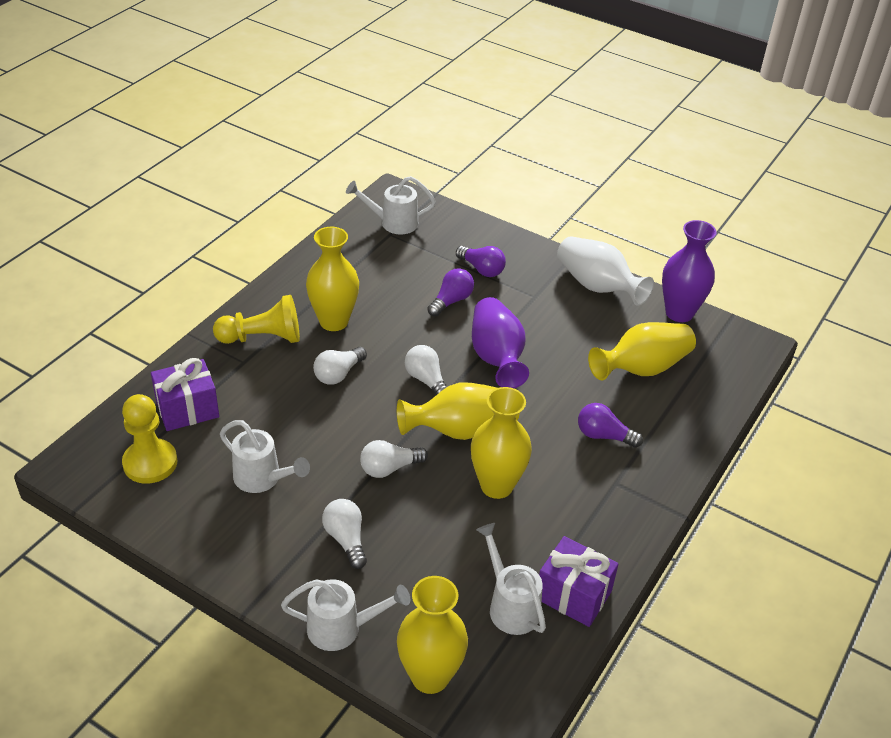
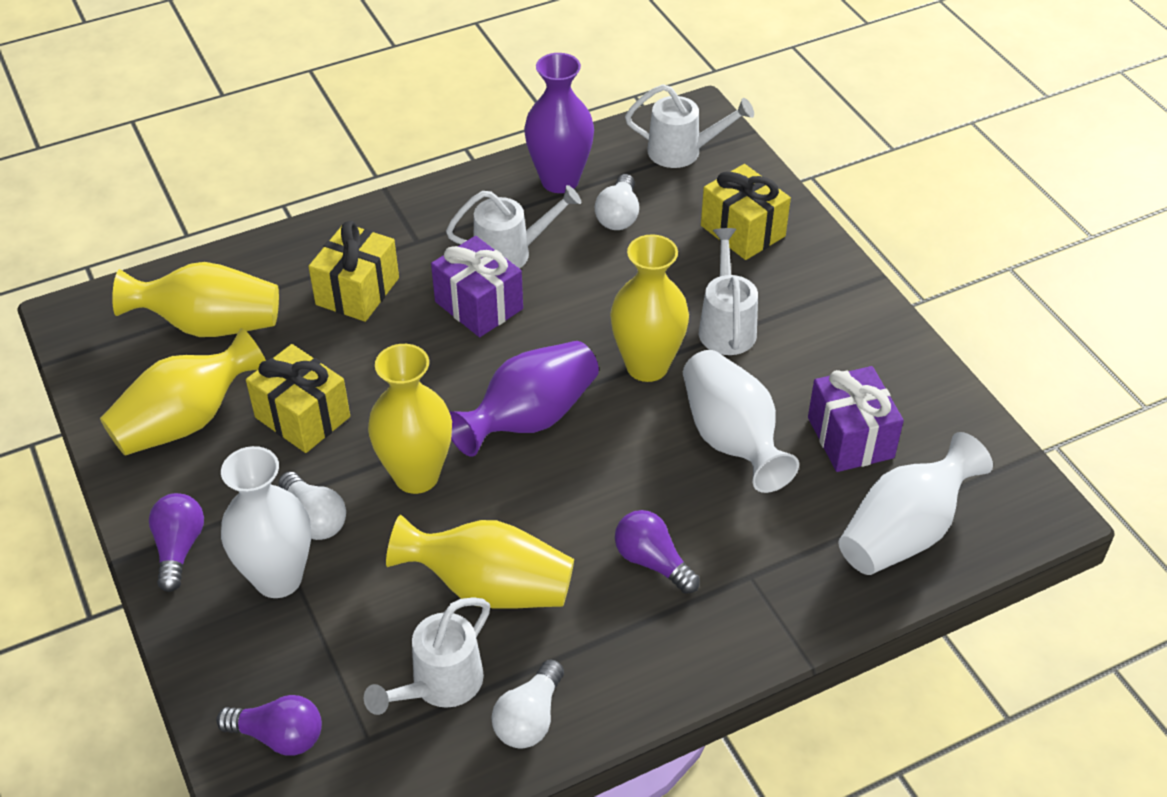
white light bulb: [313,347,367,385] [322,499,367,569] [360,440,428,478] [405,345,447,395] = 4 -> [279,472,346,540] [492,660,564,749] [595,174,639,230] = 3
white vase: [557,236,654,306] = 1 -> [221,446,311,598] [683,350,799,493] [838,432,993,575] = 3
yellow gift: none = 0 -> [246,344,350,453] [308,221,399,322] [701,164,791,260] = 3
yellow pawn: [122,394,178,484] [213,295,300,344] = 2 -> none = 0

